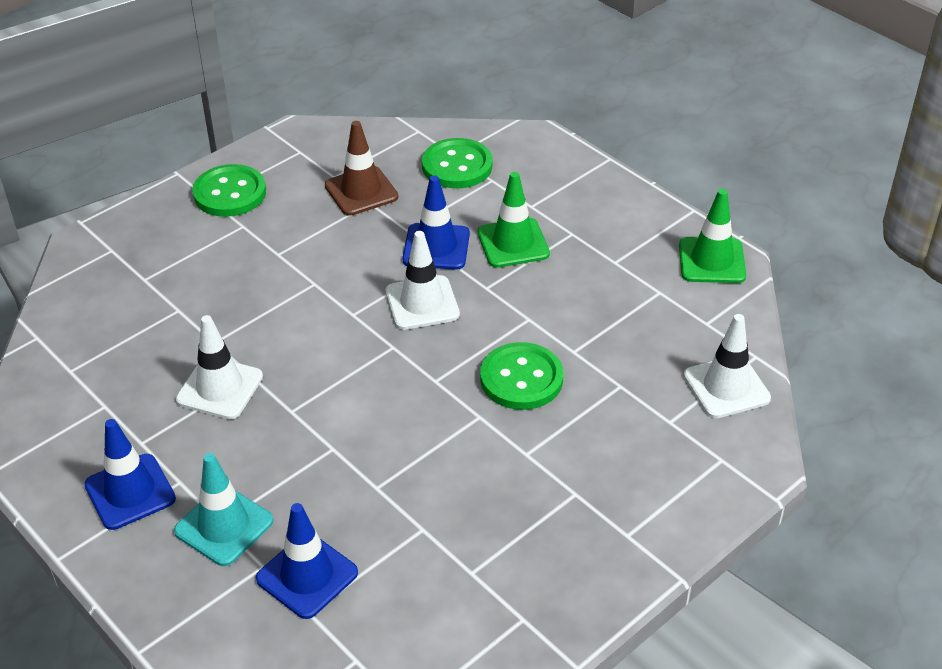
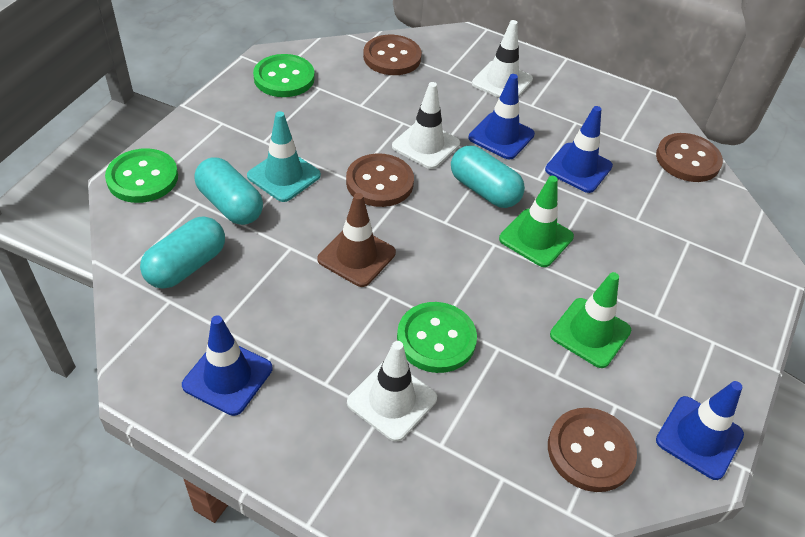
blue traffic cone: [84,419,176,530] [256,503,358,619] [402,175,470,270] = 3 -> [182,315,272,416] [469,74,535,159] [545,106,613,193] [656,381,744,480] = 4
brown button: none = 0 -> [346,153,414,207] [363,35,422,75] [548,408,637,492] [656,133,723,182] = 4
turquoise capsule: none = 0 -> [140,216,225,289] [195,157,263,225] [451,146,525,208] = 3

